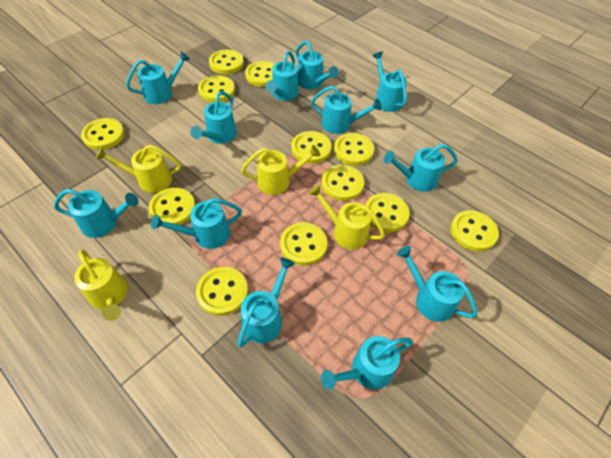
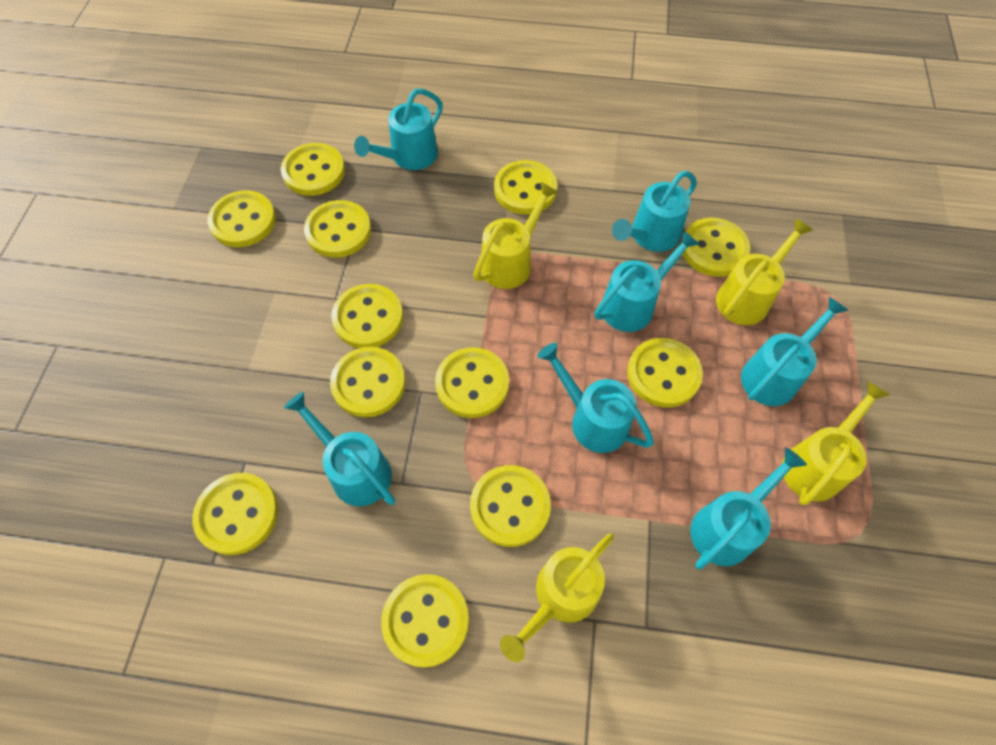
turquoise watering can: [54,189,139,238] [126,52,190,104] [151,198,242,249] [190,91,237,144] [237,257,295,347] [265,51,299,101] [295,41,339,89] [311,86,382,134] [321,336,413,390] [372,52,407,112] [384,144,458,192] [397,246,477,322] = 12 -> [284,392,395,506] [354,89,443,170] [537,343,654,453] [594,230,699,332] [612,171,697,252] [690,448,807,570] [741,297,849,406] = 7

